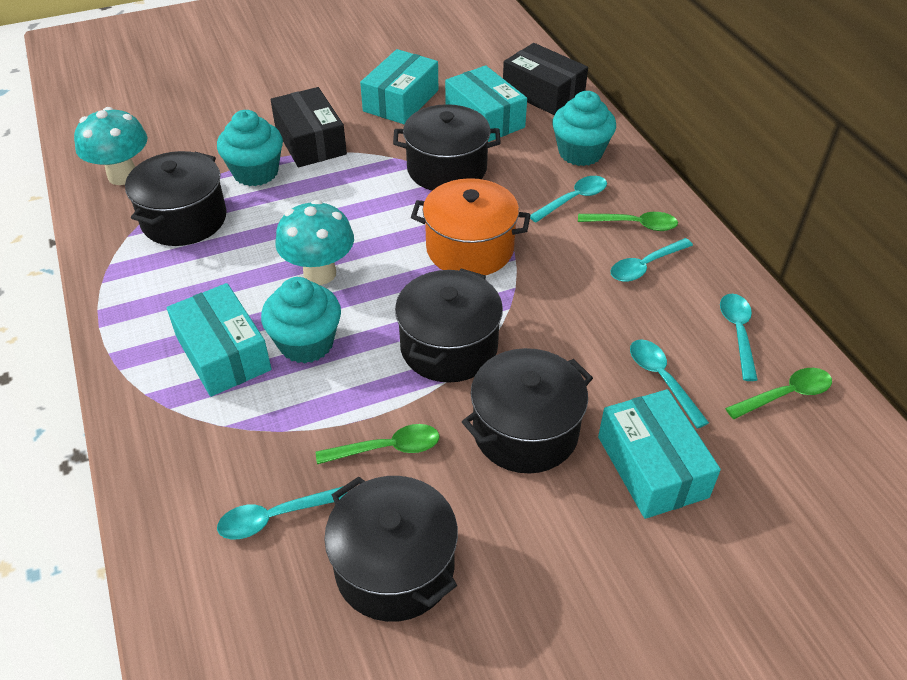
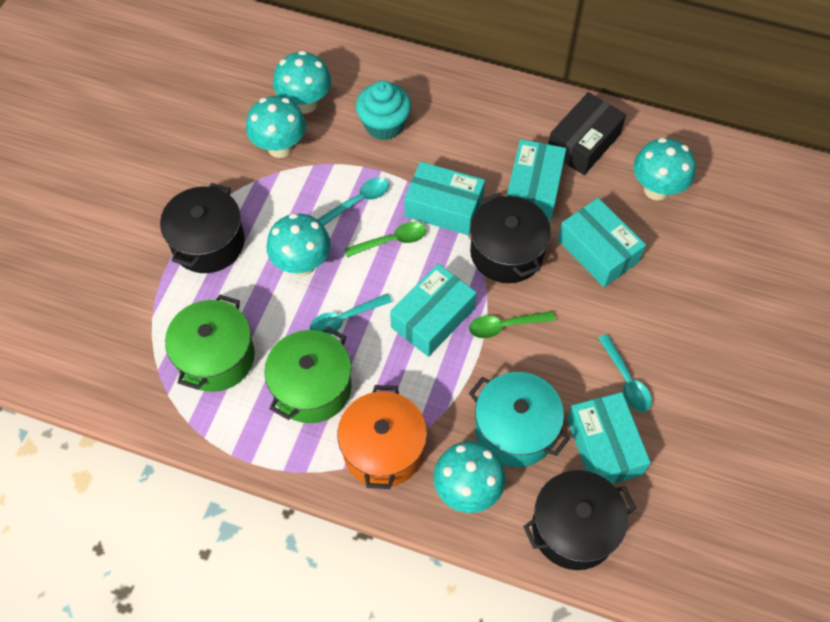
black box: [270,87,347,167] [503,43,588,115] = 2 -> [548,92,626,175] = 1
black pot: [125,151,227,246] [324,476,458,622] [393,104,501,191] [395,269,503,383] [462,348,593,474] = 5 -> [160,183,245,273] [470,192,551,283] [523,470,636,570] = 3
green pot: none = 0 -> [165,295,255,392] [264,326,352,423] = 2
green spoon: [316,424,439,464] [578,212,678,231] [725,368,832,419] = 3 -> [344,222,426,257] [469,311,556,338] = 2
turquoise box: [167,283,272,397] [360,49,438,124] [445,65,527,142] [598,389,721,519] = 4 -> [390,264,477,357] [404,162,485,235] [507,139,566,221] [558,198,646,287] [567,392,651,484] = 5
turquoise cupcake: [217,110,283,186] [261,277,341,364] [552,91,616,166] = 3 -> [356,80,411,140] = 1
turquoise mushroom: [74,107,147,185] [275,200,354,285] = 2 -> [246,96,306,158] [267,213,331,276] [273,51,331,114] [433,441,506,513] [633,138,696,200] = 5
turquoise pot: none = 0 -> [469,372,570,467] = 1
turquoise spoon: [217,486,347,539] [530,176,607,223] [610,238,693,282] [630,339,709,429] [720,294,758,381] = 5 -> [310,293,392,335] [317,178,389,226] [598,334,652,412] = 3

